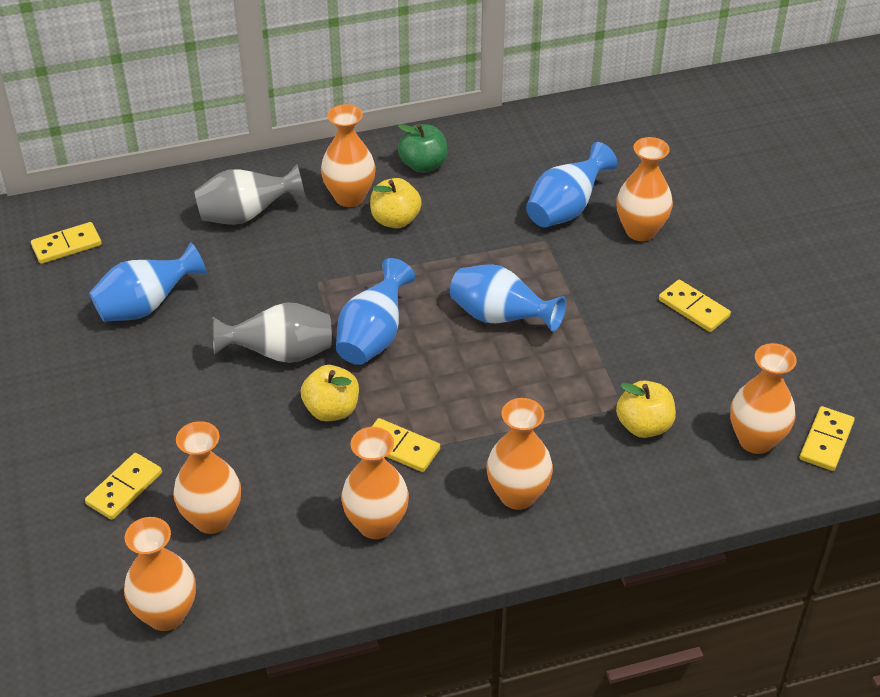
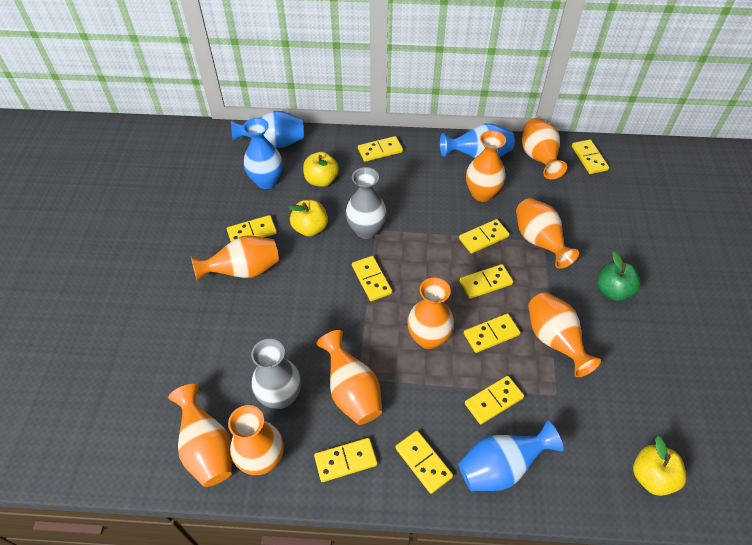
orange vase: [124,517,196,631] [173,421,241,534] [321,104,376,207] [341,427,409,539] [486,398,553,510] [617,137,673,241] [730,343,797,454] = 7 -> [168,384,232,487] [191,235,279,282] [228,405,283,475] [316,330,382,425] [407,278,454,349] [466,130,506,202] [516,198,579,269] [522,118,567,180] [528,292,601,377] = 9
yellow domino: [31,222,102,264] [85,453,162,520] [372,418,440,472] [659,280,731,332] [800,406,854,471] = 5 -> [227,215,277,242] [314,438,377,482] [352,256,392,301] [358,136,403,162] [395,431,453,494] [459,219,509,254] [460,264,513,299] [464,313,520,353] [465,376,524,425] [572,140,609,174] = 10

